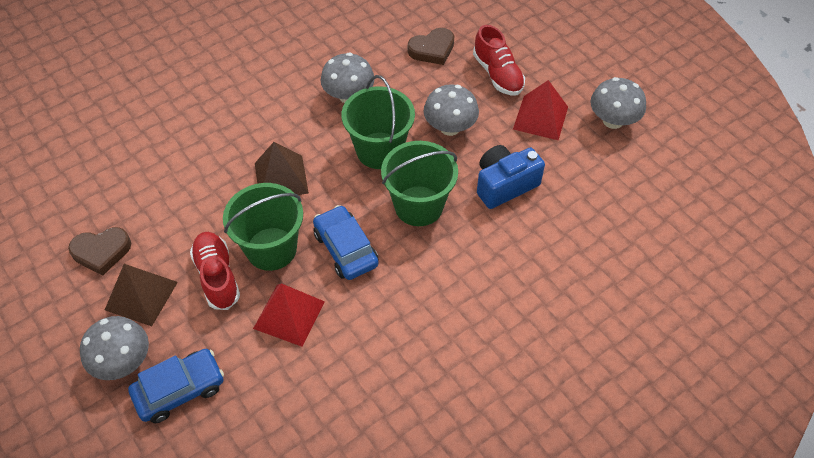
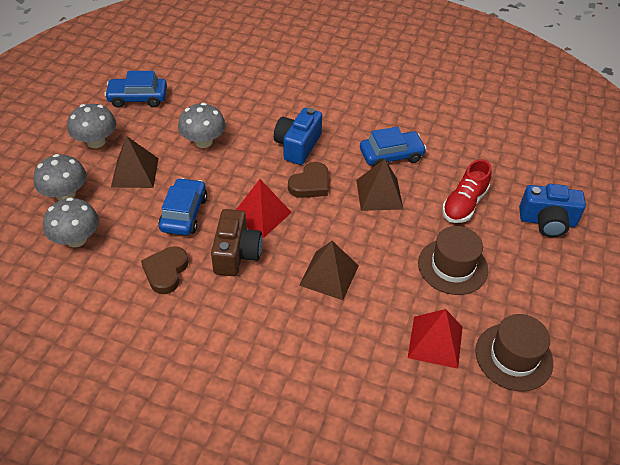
blue camera: [477,145,545,209] = 1 -> [274,108,322,165] [519,184,586,237] = 2
blue car: [128,349,224,423] [313,205,379,280] = 2 -> [105,71,167,108] [158,178,207,235] [360,127,427,167] = 3
brown camera: none = 0 -> [211,209,262,276] = 1
brown hat: none = 0 -> [418,226,488,295] [475,314,553,392] = 2
brown pyramid: [105,264,178,326] [255,142,309,195] = 2 -> [111,136,159,188] [299,241,359,300] [356,159,403,211] = 3
green bucket: [223,183,303,271] [341,75,415,169] [381,141,458,226] = 3 -> none = 0
red shoe: [190,232,240,310] [473,25,525,95] = 2 -> [442,159,492,223] = 1

